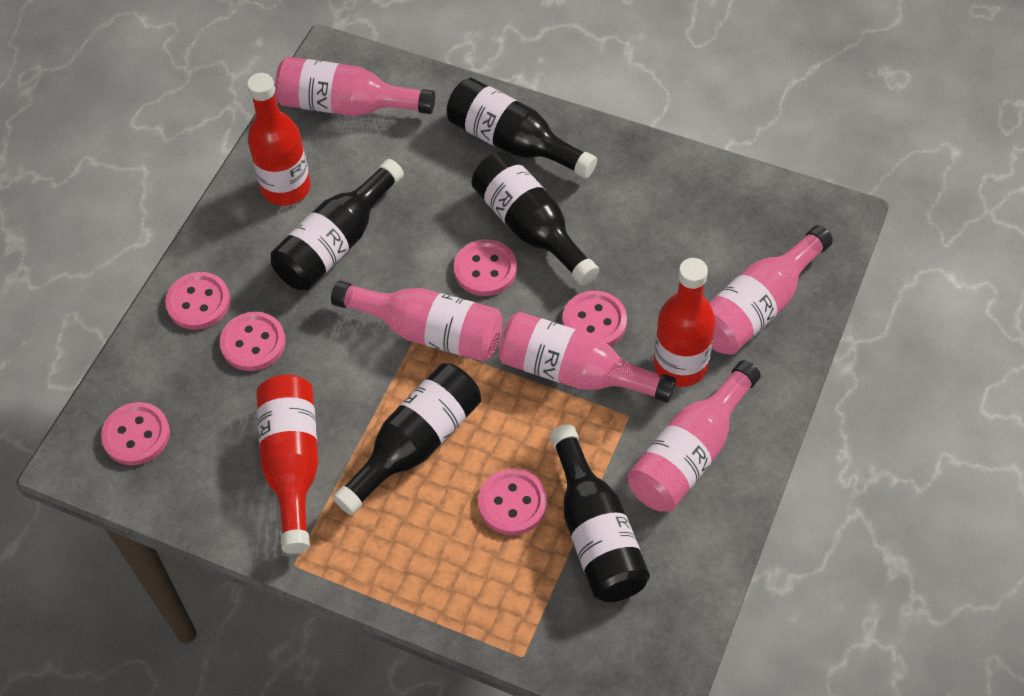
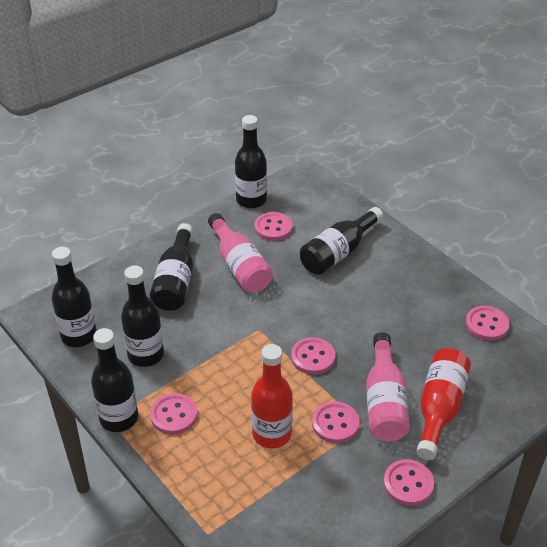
black bottle: [270,159,404,291] [333,363,481,515] [446,78,597,179] [472,151,599,286] [550,424,650,602] = 5 -> [52,247,97,347] [91,328,138,432] [121,265,164,367] [150,223,193,311] [235,115,267,208] [300,207,383,275] = 6
pink bottle: [275,57,435,116] [331,281,503,362] [499,312,676,403] [627,360,761,511] [709,225,833,355] = 5 -> [208,213,273,293] [366,332,410,441] = 2
red bottle: [247,73,311,206] [256,375,319,554] [654,258,715,387] = 3 -> [251,344,293,449] [416,348,471,460] = 2

